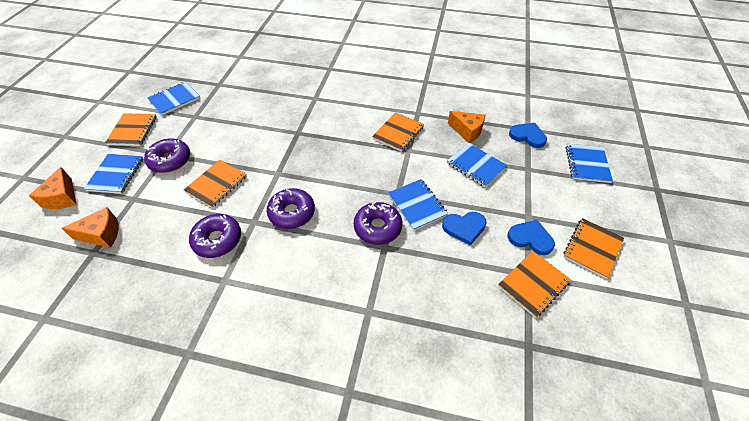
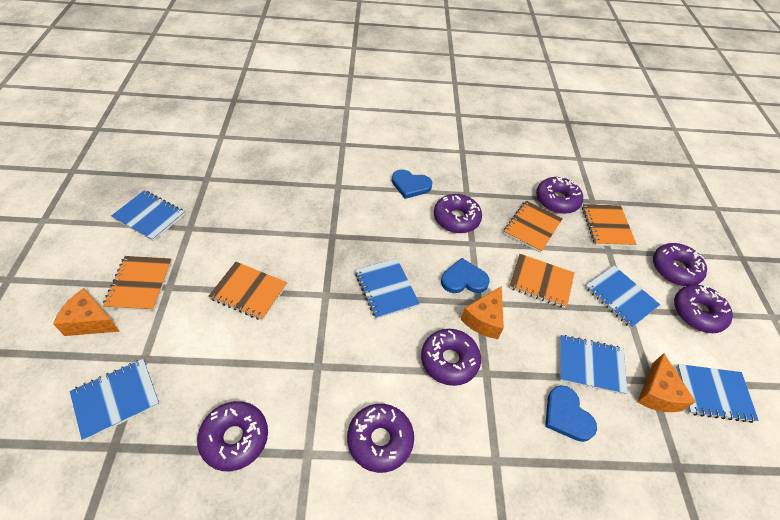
blue notebook: [84,154,143,194] [147,82,200,115] [388,179,448,231] [447,142,507,187] [565,144,613,183] = 5 -> [70,359,160,441] [111,190,185,241] [355,258,420,319] [560,335,628,395] [585,266,660,328] [676,364,759,423] = 6
purple donut: [144,138,190,173] [189,214,241,258] [267,188,315,229] [354,202,402,245] = 4 -> [197,401,268,471] [347,404,414,473] [421,329,481,386] [434,194,482,233] [536,177,583,214] [653,243,707,286] [674,285,733,333] = 7

